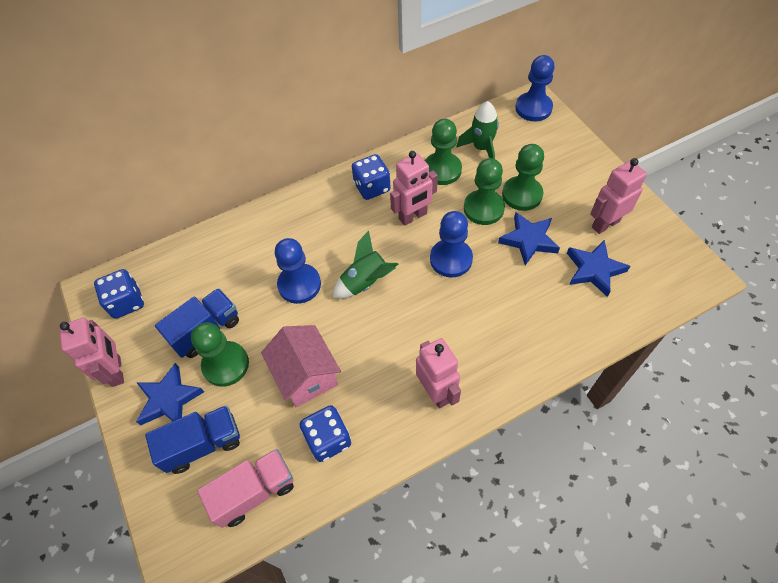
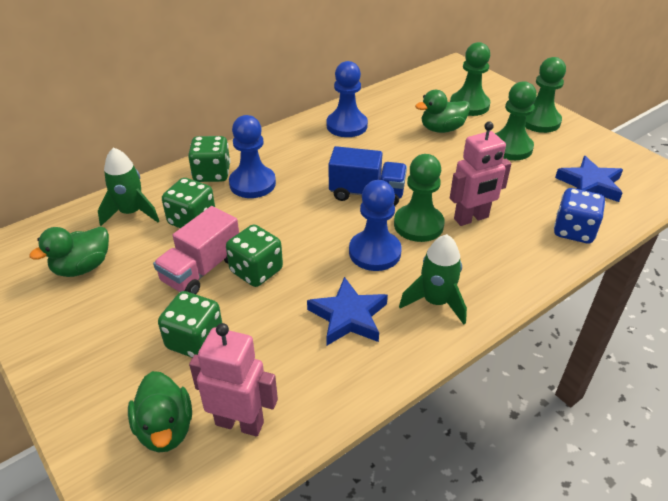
blue dice: [94,269,144,319] [300,405,351,462] [352,154,391,200] = 3 -> [554,188,605,244] = 1
blue star: [136,363,204,425] [498,212,560,265] [567,240,630,297] = 3 -> [307,277,388,345] [555,156,623,202] = 2
blue truck: [145,405,240,474] [155,288,239,358] = 2 -> [329,146,407,206] = 1
green dice: none = 0 -> [158,291,222,358] [162,178,215,228] [188,136,231,182] [226,224,283,287] = 4
green duck: none = 0 -> [29,227,109,277] [128,371,192,453] [415,90,470,133] = 3
pink house: [261,325,341,407] = 1 -> none = 0
pink robot: [59,318,124,387] [390,151,438,226] [416,338,461,409] [590,158,647,234] = 4 -> [189,323,278,437] [450,122,511,226] = 2

